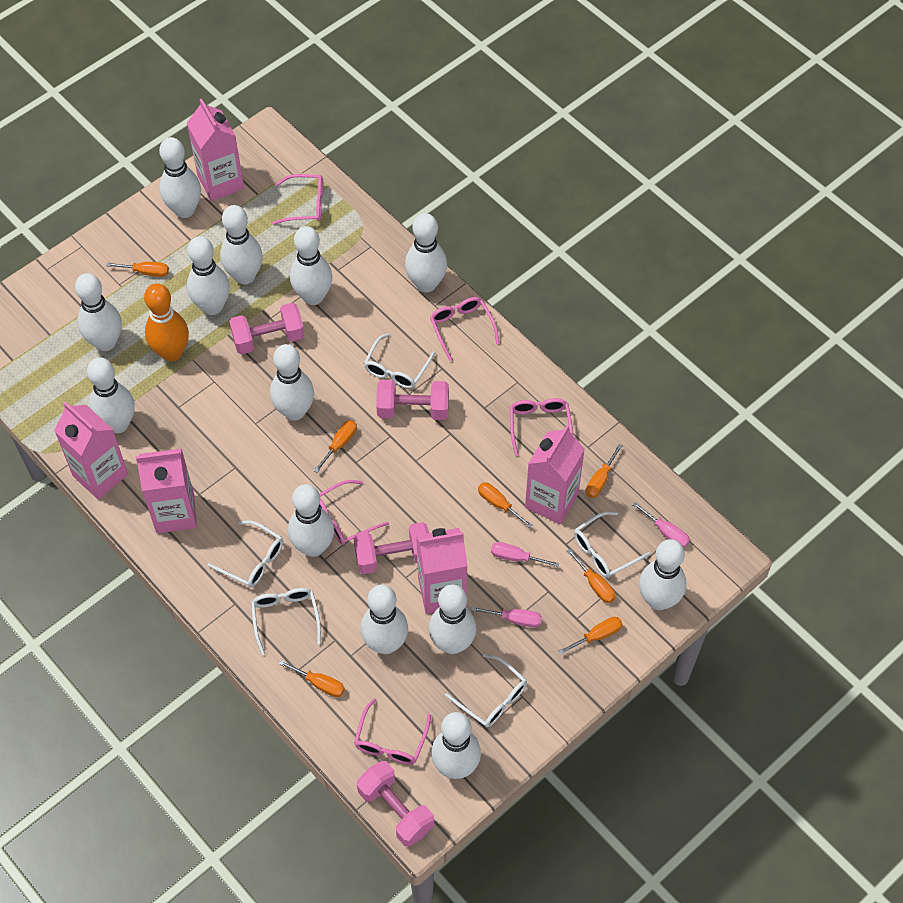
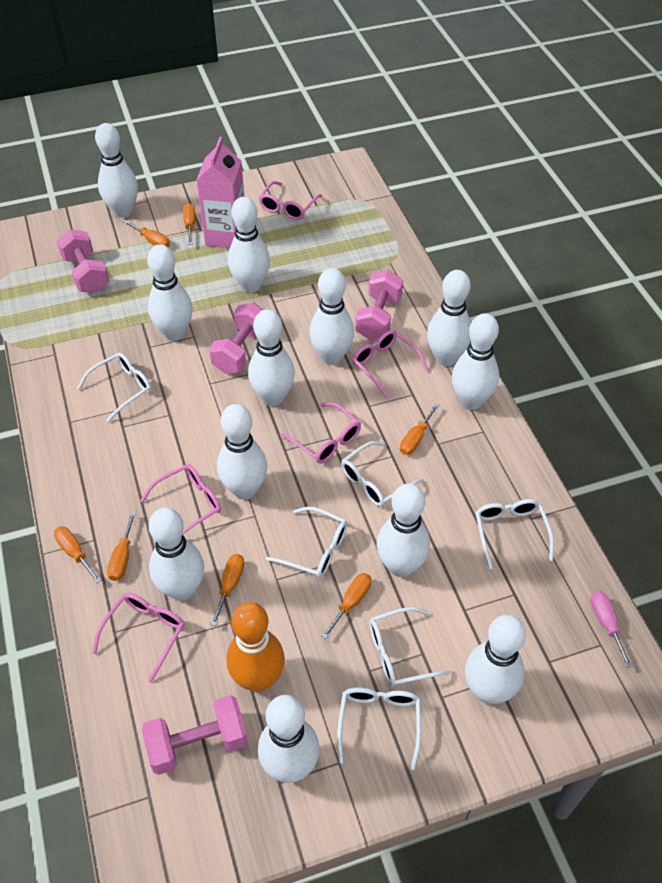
pink carton: [54,402,128,499] [136,449,197,533] [187,99,244,201] [416,528,467,614] [525,425,585,524] = 5 -> [196,137,244,248] = 1
pink screwdriver: [471,607,542,627] [491,542,559,567] [632,502,690,548] = 3 -> [591,591,632,668] = 1
white bowling pin: [75,273,122,351] [87,358,135,433] [159,137,201,218] [187,236,230,315] [220,205,263,284] [270,344,314,421] [288,484,334,557] [290,226,333,305] [361,585,408,654] [405,213,447,292] [429,584,476,654] [431,712,481,779] [639,539,686,610] = 13 -> [95,123,138,218] [147,245,193,341] [149,508,204,601] [217,404,267,500] [228,197,270,293] [248,309,295,406] [258,695,320,783] [309,268,354,365] [377,483,430,577] [427,270,471,366] [452,313,499,410] [465,615,526,704] = 12
white glasses: [207,521,283,587] [251,588,321,655] [364,333,435,389] [445,654,527,728] [574,511,650,578] = 5 -> [77,352,152,422] [266,507,348,578] [337,687,421,770] [341,441,424,507] [369,607,453,687] [475,499,554,569] = 6

